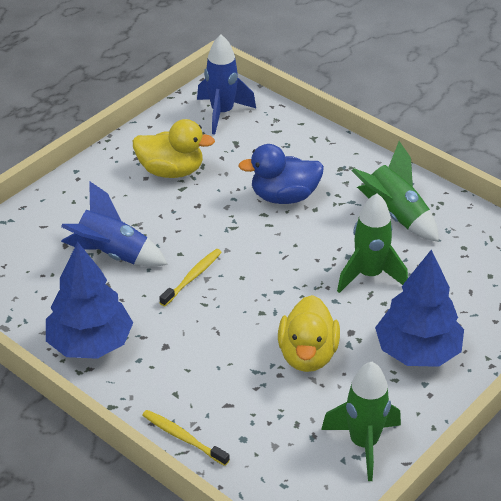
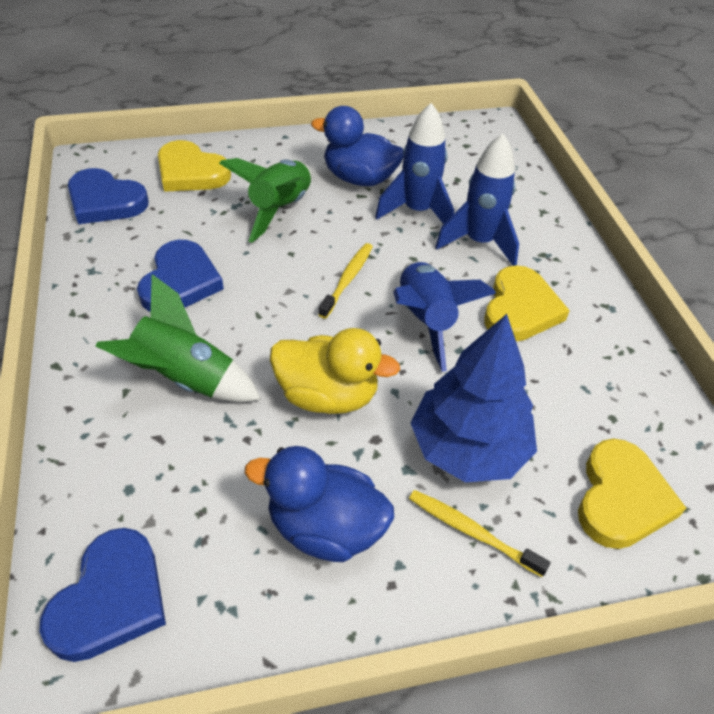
blue duck: [238,144,324,204] = 1 -> [245,446,394,562] [311,106,404,186] = 2
blue heart: none = 0 -> [39,528,166,662] [68,168,149,224] [137,240,224,312] = 3
blue rocket: [61,181,168,267] [197,34,256,135] = 2 -> [375,103,454,224] [393,261,496,372] [435,134,519,266] = 3
blue tree: [46,242,133,359] [375,250,464,367] = 2 -> [411,314,537,482] = 1
green rocket: [321,362,401,481] [337,193,408,293] [351,141,439,242] = 3 -> [95,274,261,402] [219,158,312,243] = 2
yellow duck: [133,119,215,178] [278,295,340,372] = 2 -> [270,328,400,414] = 1
yellow heart: none = 0 -> [158,140,231,192] [484,265,570,342] [578,439,686,549] = 3

